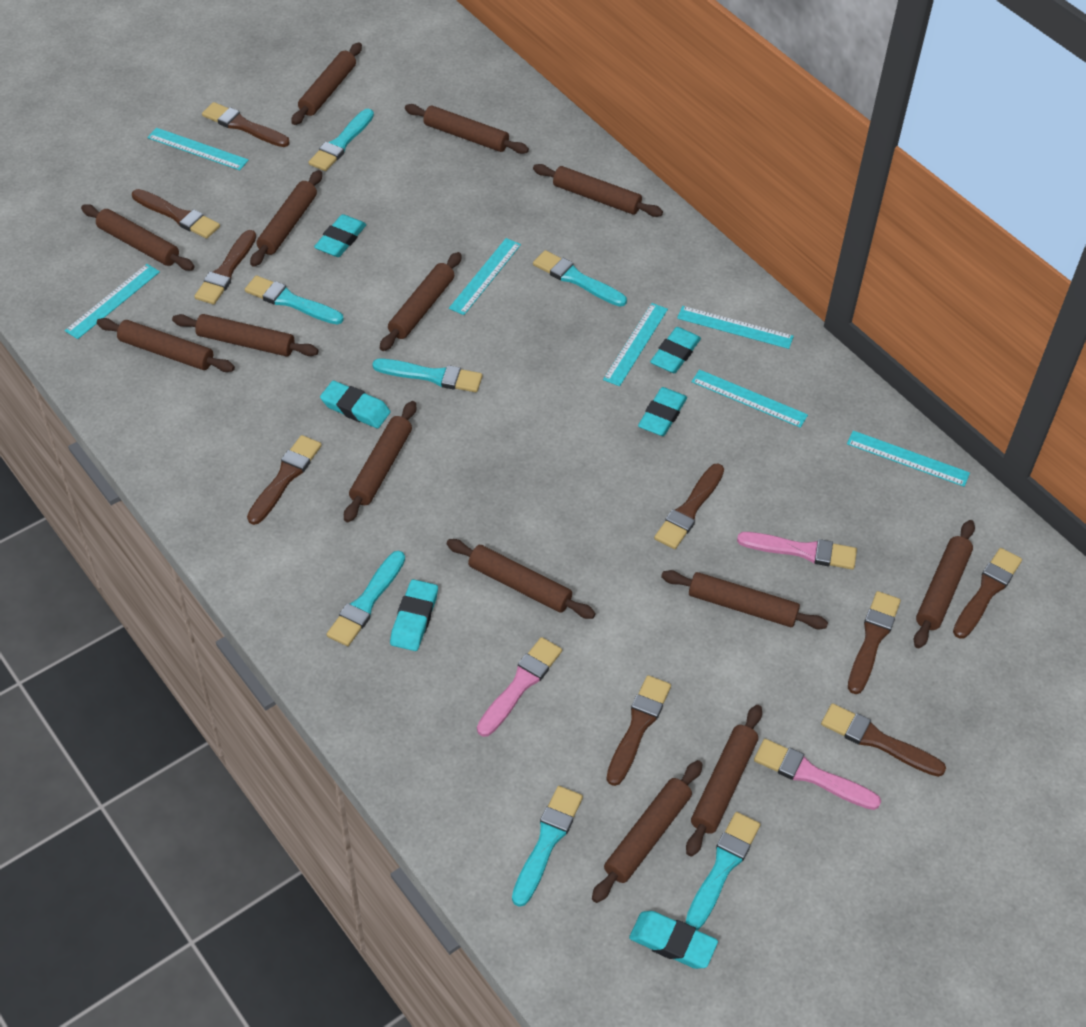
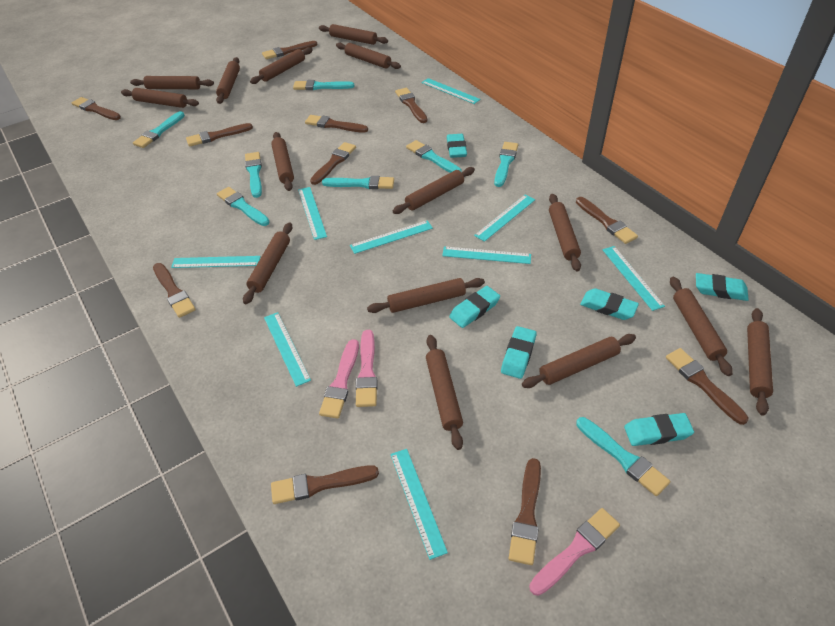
brown brush: [132,189,220,239] [194,230,256,305] [202,102,290,147] [247,435,322,525] [606,675,671,786] [654,464,724,549] [821,703,946,777] [848,591,901,694] [953,548,1022,639] = 9 -> [72,97,121,120] [153,263,196,318] [186,123,253,147] [262,41,317,59] [271,465,379,504] [305,115,368,133] [310,142,356,185] [395,88,427,123] [509,458,541,565] [576,197,638,244] [666,348,748,425] = 11
brown rolling pin: [81,204,194,271] [97,318,235,372] [172,314,318,357] [250,170,322,267] [291,43,362,125] [344,401,416,522] [380,252,462,351] [405,104,529,154] [446,539,596,619] [533,164,663,217] [592,760,703,903] [661,570,828,629] [686,705,762,857] [914,520,975,648] = 14 -> [121,88,199,108] [130,76,214,89] [216,57,240,104] [243,223,293,304] [250,47,313,84] [271,132,294,191] [319,24,388,45] [336,43,401,69] [367,278,485,313] [393,167,475,214] [426,335,463,450] [522,334,636,388] [549,194,581,271] [670,277,732,376] [747,308,773,416] = 15
turquoise brush: [245,275,344,325] [309,109,374,171] [327,551,405,646] [372,359,483,392] [512,786,583,907] [533,250,627,307] [685,812,760,930] = 7 -> [133,111,185,148] [217,187,269,226] [245,152,262,198] [293,80,355,90] [322,176,394,189] [406,140,462,173] [494,142,518,187] [576,417,670,496] = 8
turquoise ruler: [65,264,160,339] [147,128,248,170] [449,238,521,315] [603,303,668,386] [677,306,794,349] [691,369,808,428] [847,431,970,487] = 7 -> [171,256,261,268] [264,312,311,387] [298,187,327,240] [350,220,433,254] [390,449,448,560] [422,78,480,104] [442,246,531,264] [474,195,535,242] [602,246,665,311] = 9

